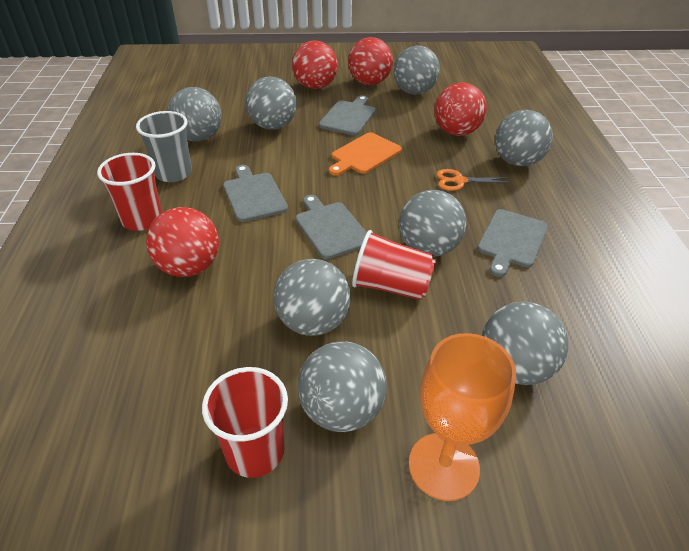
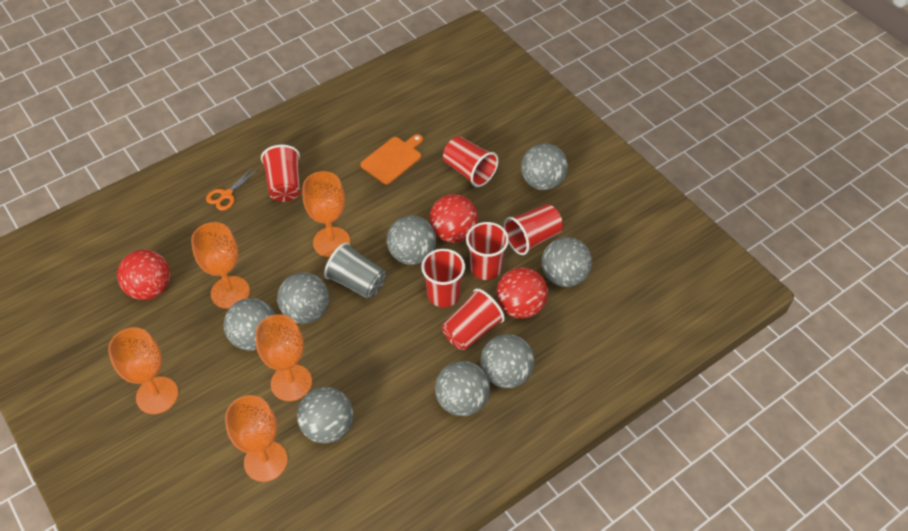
grey cutting board: [223,165,288,222] [295,195,367,259] [319,95,376,135] [477,209,548,277] = 4 -> none = 0
orange goblet: [409,333,516,501] = 1 -> [108,327,178,414] [191,222,250,309] [225,395,288,482] [255,314,312,401] [303,171,350,257] = 5
red ball: [146,207,219,277] [292,40,338,89] [348,37,393,85] [434,82,487,136] = 4 -> [117,250,170,300] [429,194,478,243] [496,267,548,319] = 3
red cup: [97,153,162,231] [202,367,288,478] [352,230,436,300] = 3 -> [261,145,300,202] [421,249,465,307] [442,288,505,350] [443,136,499,187] [466,222,509,280] [504,204,563,255] = 6

